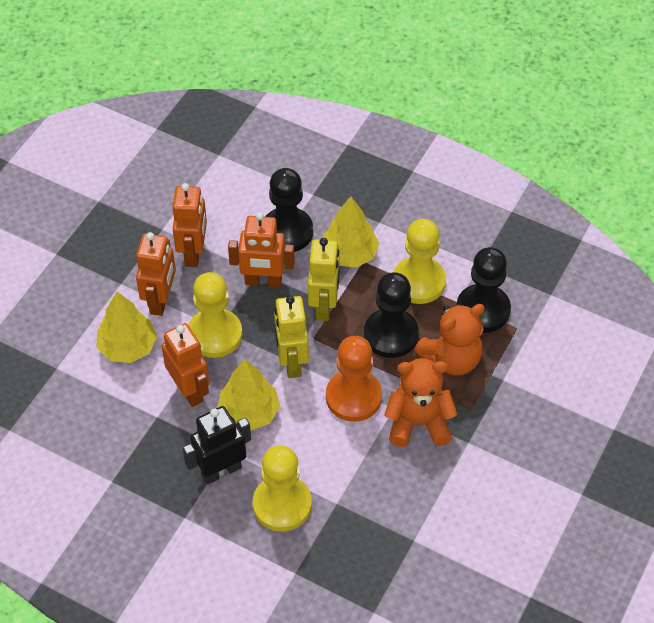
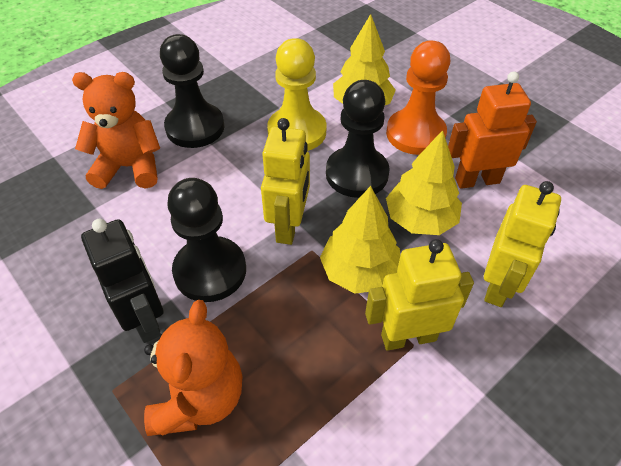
orange robot: [136,232,176,316] [162,323,209,407] [173,183,207,267] [228,212,295,287] = 4 -> [448,71,537,189] = 1
yellow pawn: [188,272,242,358] [253,445,312,532] [394,219,446,304] = 3 -> [267,38,326,151] = 1
yellow robot: [274,296,309,378] [308,238,340,321] = 2 -> [261,118,310,245] [365,239,474,351] [484,181,561,307] = 3

